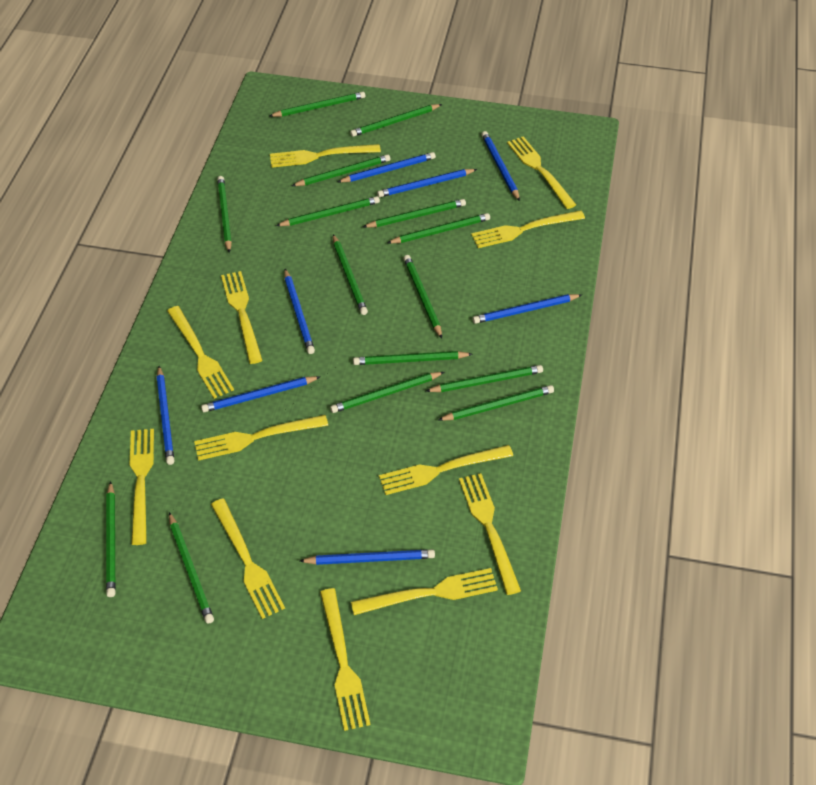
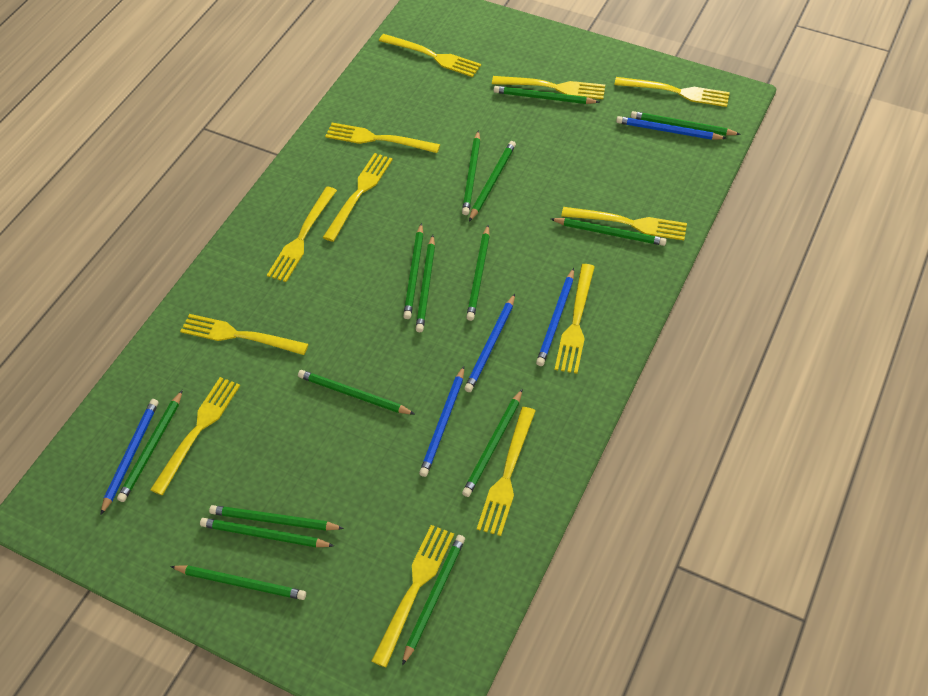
blue pencil: [157,366,174,465] [201,376,320,412] [284,269,315,354] [300,549,435,565] [338,152,436,182] [377,169,477,197] [473,294,581,324] [481,131,520,201] = 8 -> [101,399,158,515] [419,366,464,477] [464,294,515,392] [536,268,574,366] [616,116,727,140] = 5

